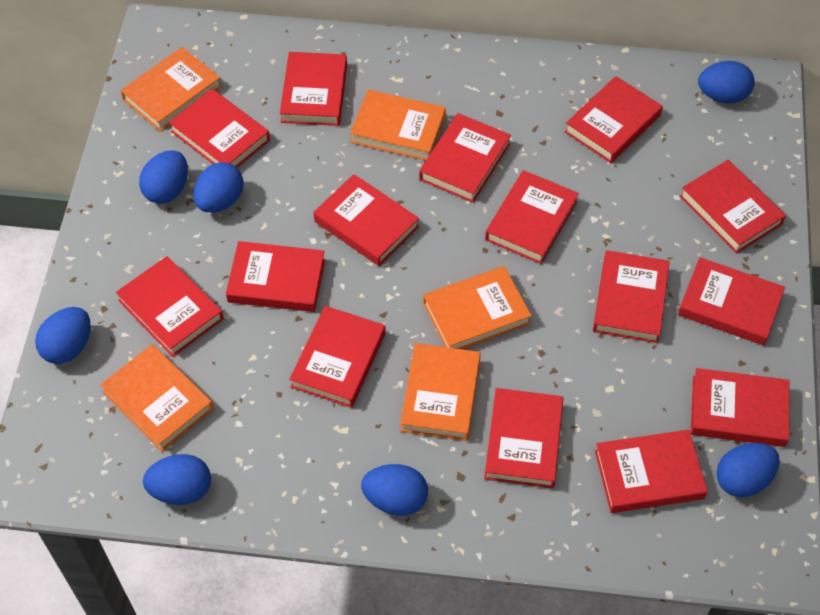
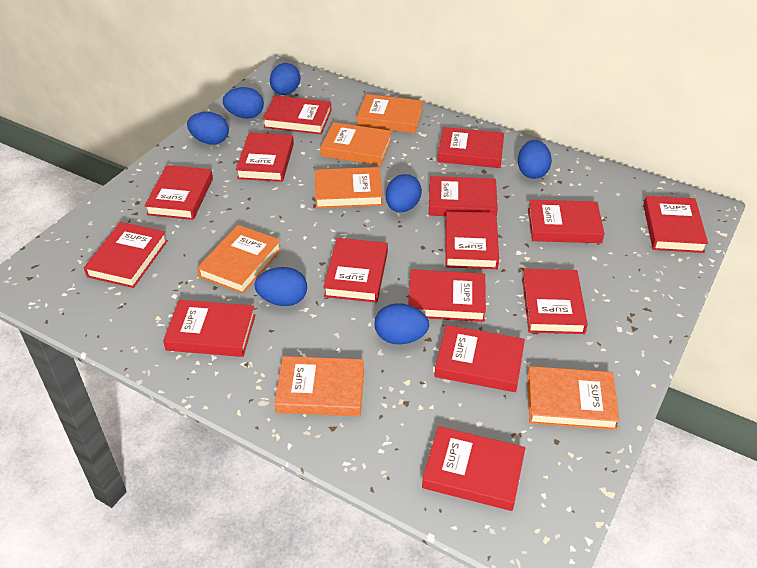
orange book: [100,344,213,452] [121,47,222,131] [350,90,446,160] [400,343,481,441] [423,266,532,349] = 5 -> [197,225,282,294] [274,356,364,416] [315,167,383,208] [320,122,392,166] [357,94,423,133] [527,366,620,430] = 6

